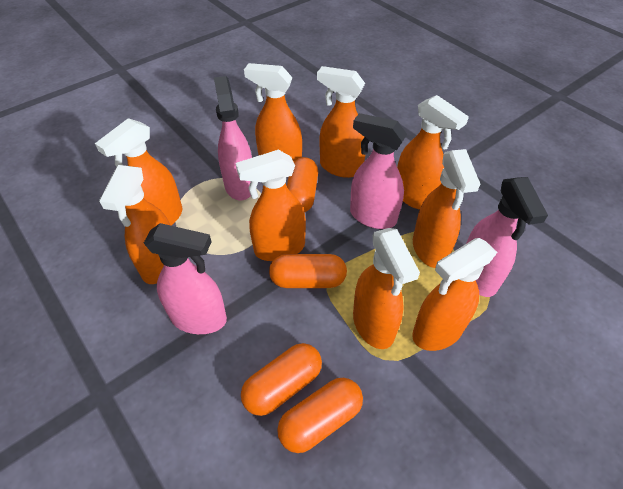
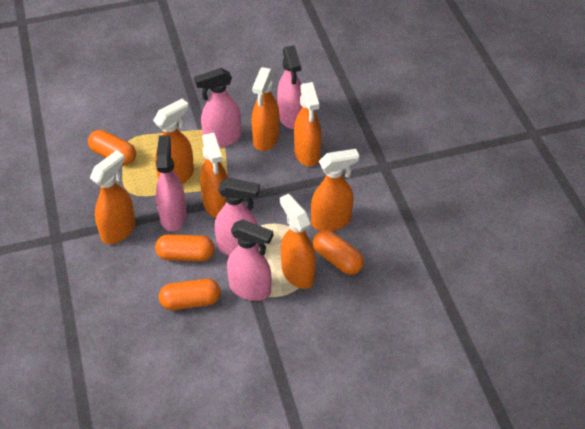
orange spray bottle: [95,118,182,226] [99,165,170,284] [236,150,306,261] [244,63,302,162] [317,66,366,178] [353,228,420,349] [397,95,469,210] [412,238,497,351] [413,149,480,268] = 9 -> [90,150,136,244] [153,99,194,184] [200,133,228,218] [251,67,280,151] [280,194,316,289] [294,82,322,166] [311,149,359,231] = 7
pink spray bottle: [144,223,227,334] [214,76,252,200] [350,113,407,229] [466,177,548,297] = 4 -> [156,135,187,231] [194,68,241,147] [215,178,260,255] [227,220,273,301] [277,45,302,129] = 5

